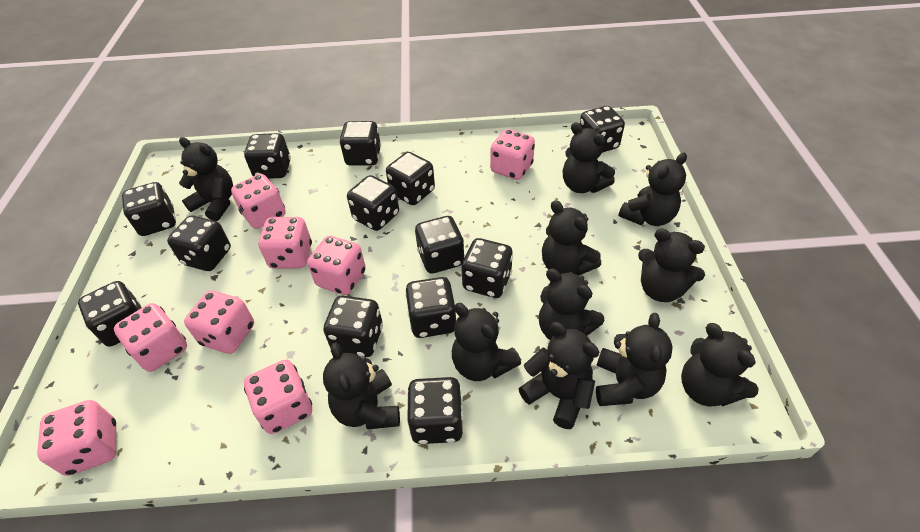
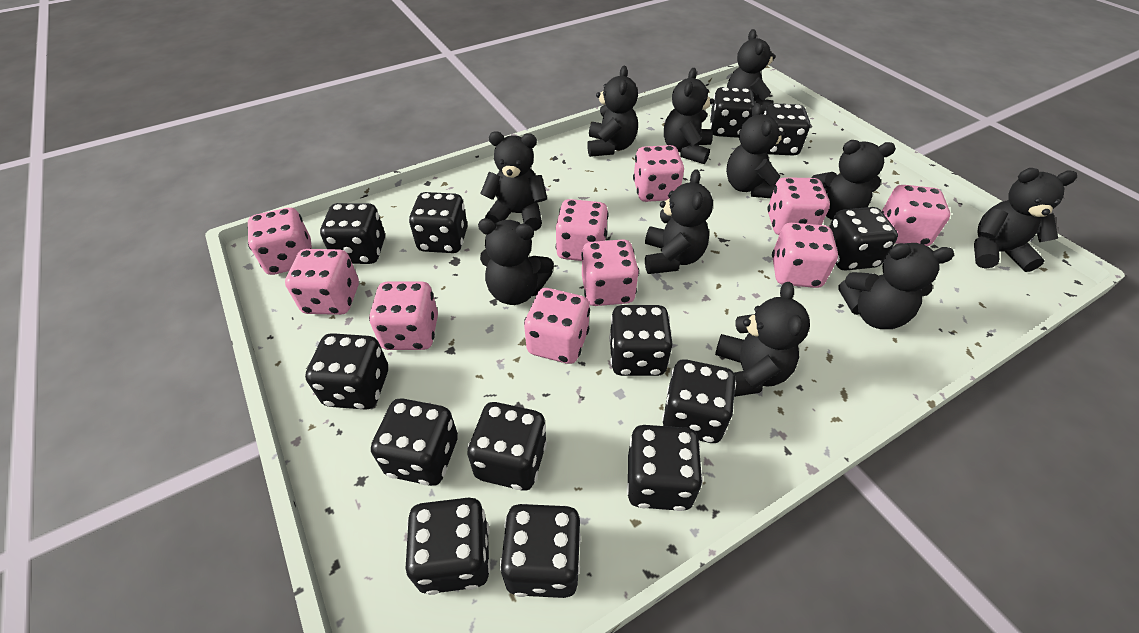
pink dice: [37,400,116,476] [114,303,187,372] [184,290,254,354] [231,174,286,229] [244,360,312,434] [258,217,312,269] [308,236,366,295] [490,129,535,180] = 8 -> [248,208,312,275] [285,249,359,315] [369,281,438,350] [524,288,590,364] [556,199,608,261] [581,239,639,306] [633,145,684,202] [767,177,830,235] [772,223,838,288] [882,185,950,246] = 10

